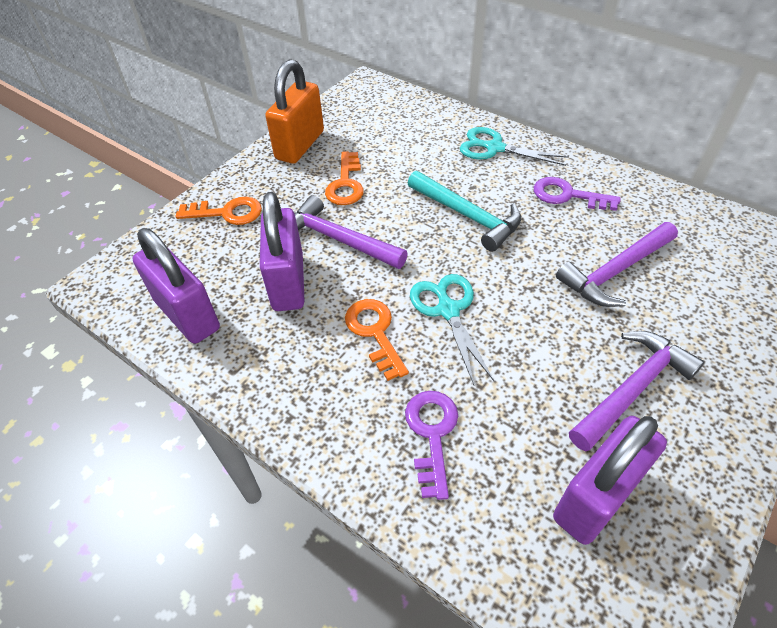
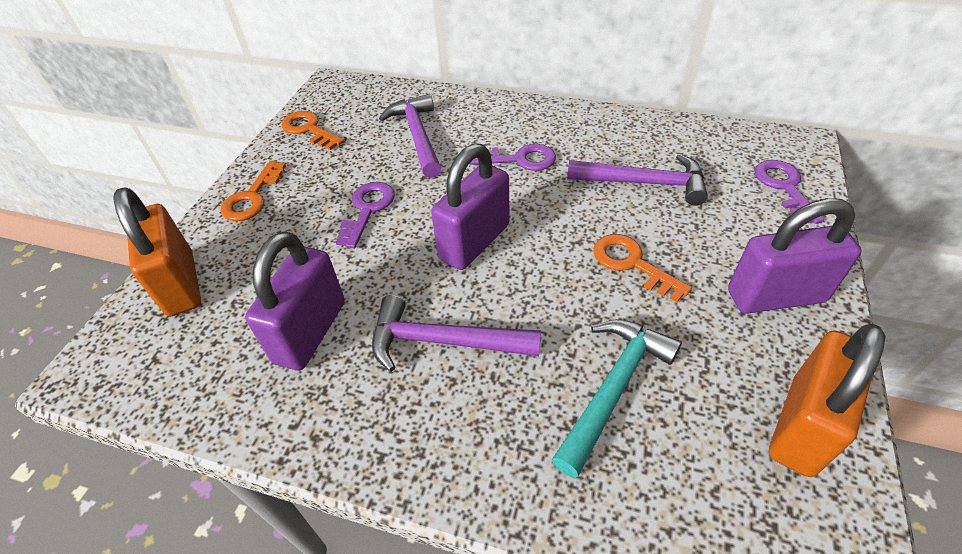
orange padlock: [265,59,324,164] = 1 -> [113,187,201,316] [769,324,885,477] = 2
purple key: [405,391,458,500] [534,177,621,211] = 2 -> [336,182,395,248] [470,144,556,171] [754,160,824,224] = 3
turquoise scissors: [410,274,494,385] [460,127,569,166] = 2 -> none = 0

